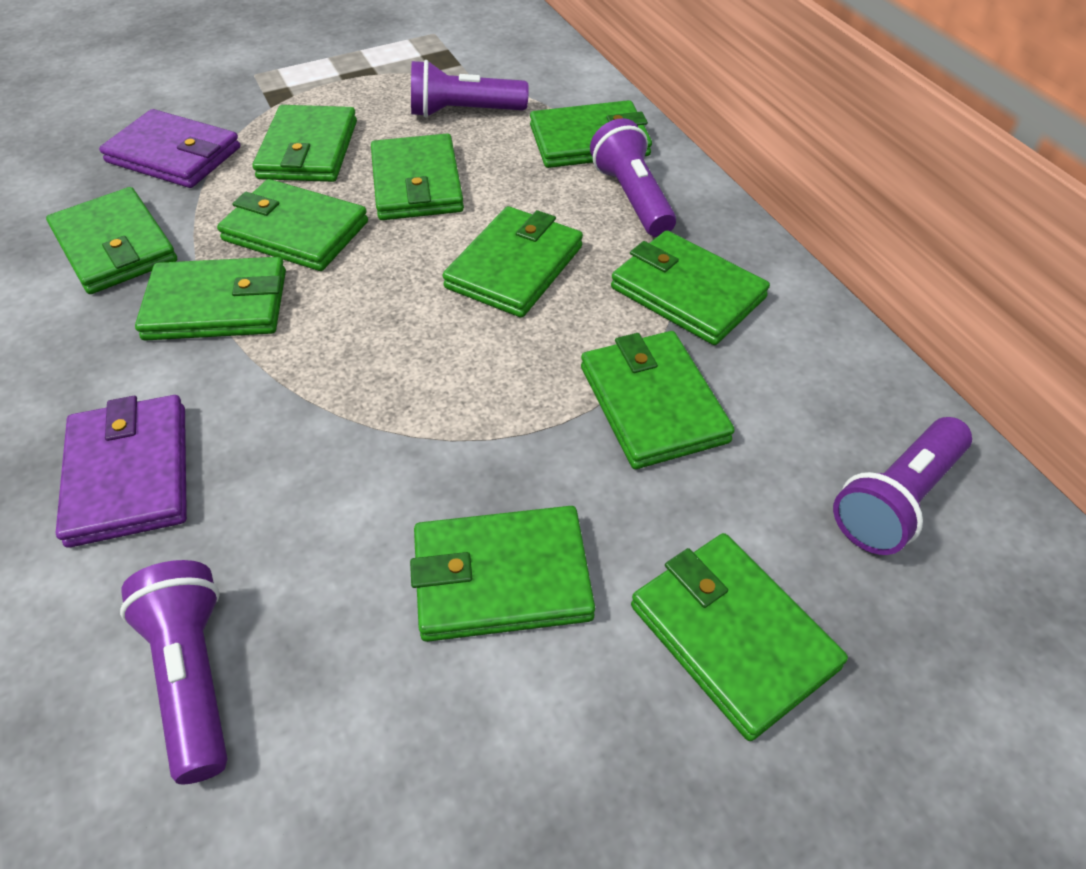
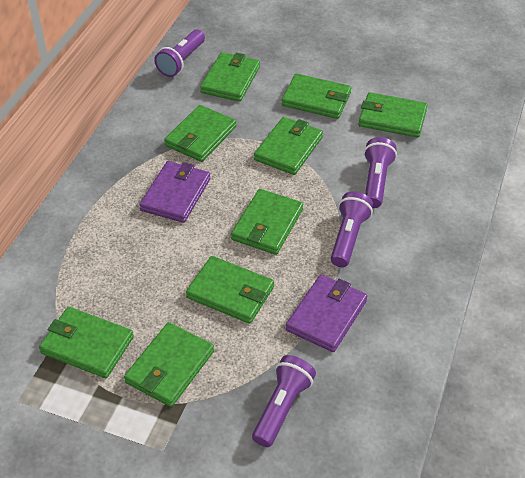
green wallet: [46,187,177,294] [135,257,286,341] [217,179,368,271] [252,105,357,182] [371,134,464,220] [410,506,595,642] [443,206,583,318] [530,100,652,168] [581,331,735,469] [611,230,770,345] [631,533,848,741] = 11 -> [39,307,134,378] [124,322,214,407] [164,105,236,162] [186,256,274,324] [200,52,260,102] [231,189,303,255] [254,117,323,175] [282,74,351,119] [359,92,428,138] = 9

